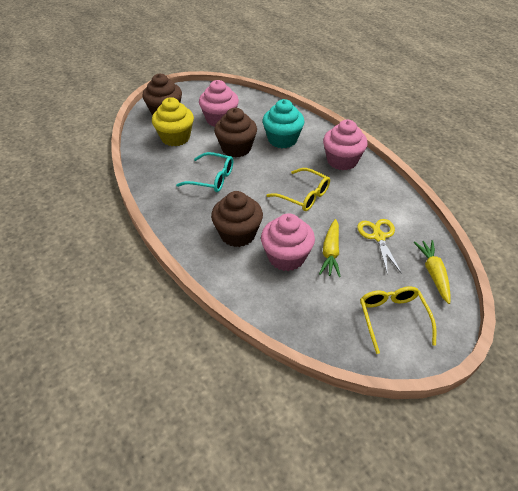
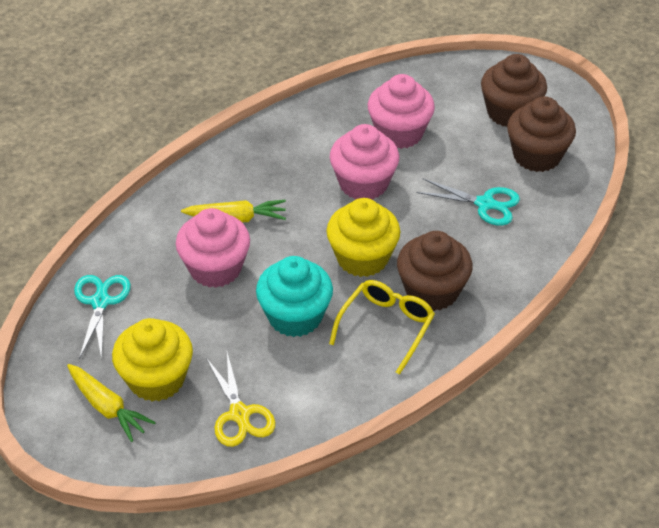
turquoise glasses: [176,152,233,192] = 1 -> none = 0
turquoise scissors: none = 0 -> [74,275,131,359] [416,179,520,226] = 2
yellow cupcake: [152,97,194,146] = 1 -> [112,318,193,402] [326,198,400,277] = 2
yellow glasses: [266,168,330,211] [360,286,436,354] = 2 -> [329,280,435,375] = 1

